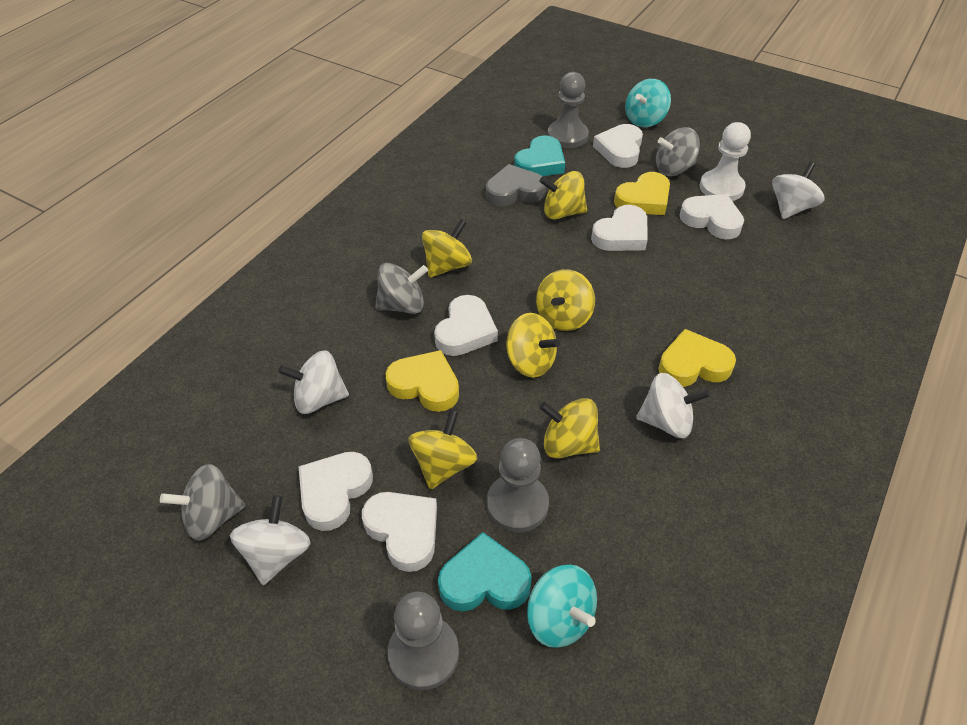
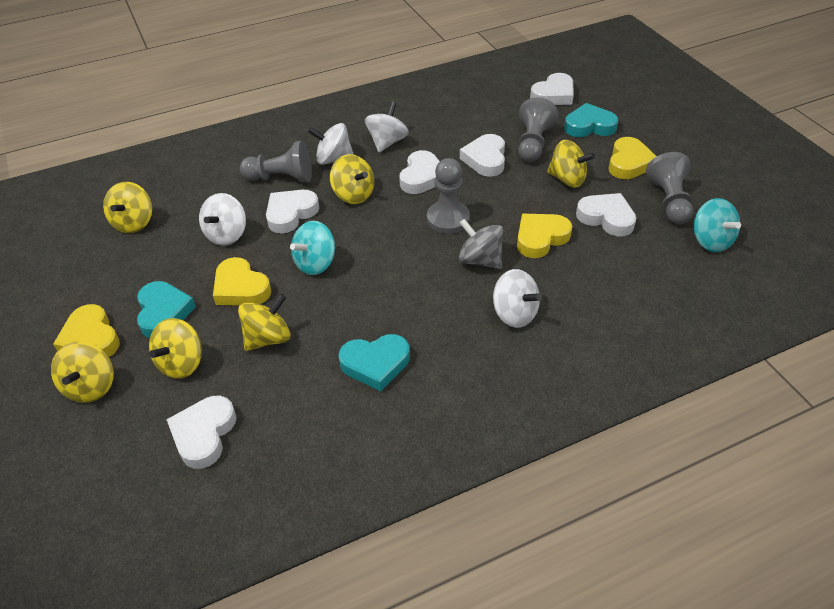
grey heart: [486,164,546,206] = 1 -> none = 0
grey pawn: [387,592,459,690] [487,438,549,533] [547,72,589,148] = 3 -> [240,141,312,183] [427,158,470,234] [518,97,558,162] [646,152,693,224] = 4
grey spinning top: [160,464,246,541] [375,263,428,314] [656,127,700,176] = 3 -> [459,219,503,269] = 1
turquoise heart: [438,532,532,611] [514,136,565,176] = 2 -> [137,281,196,338] [339,334,410,391] [564,103,618,137] = 3
white pawn: [699,122,751,201] = 1 -> none = 0
yellow heart: [385,350,459,412] [614,172,670,215] [658,329,736,387] = 3 -> [53,304,120,357] [213,257,271,306] [517,214,572,258] [609,137,657,179] = 4

